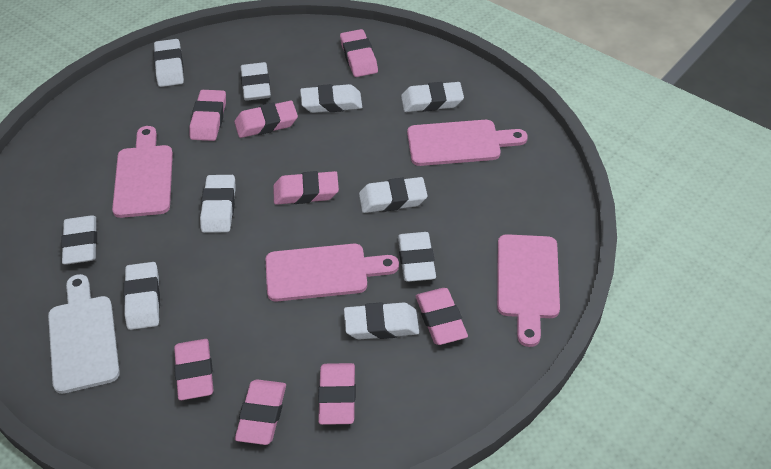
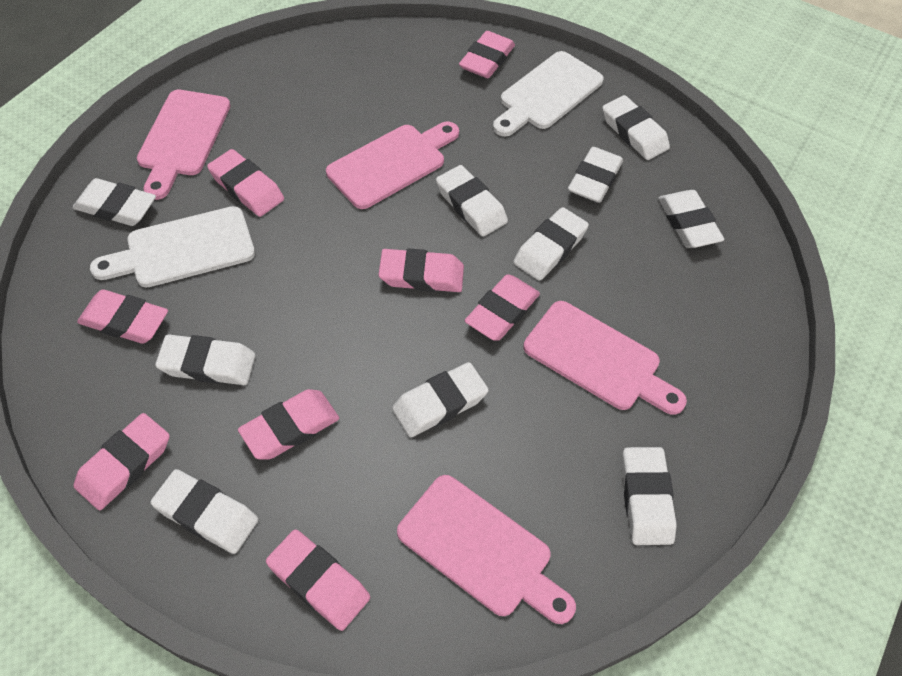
white cutting board: [48,274,120,394] = 1 -> [90,206,255,287] [493,51,604,136] = 2

